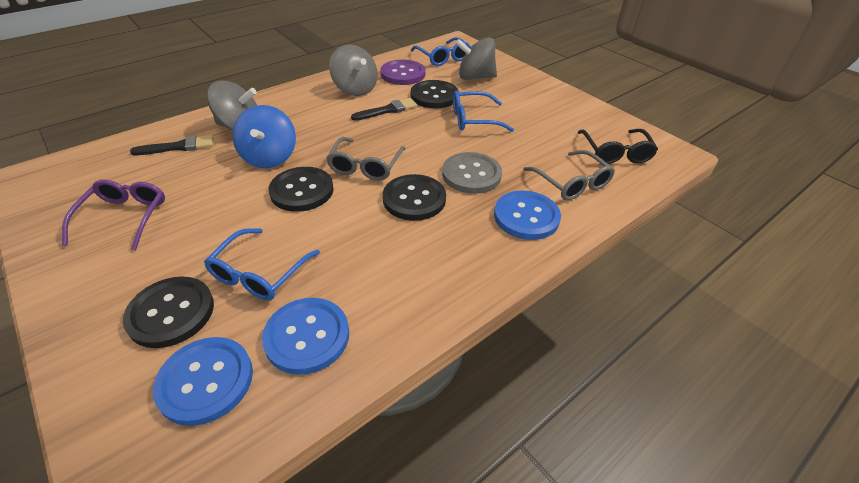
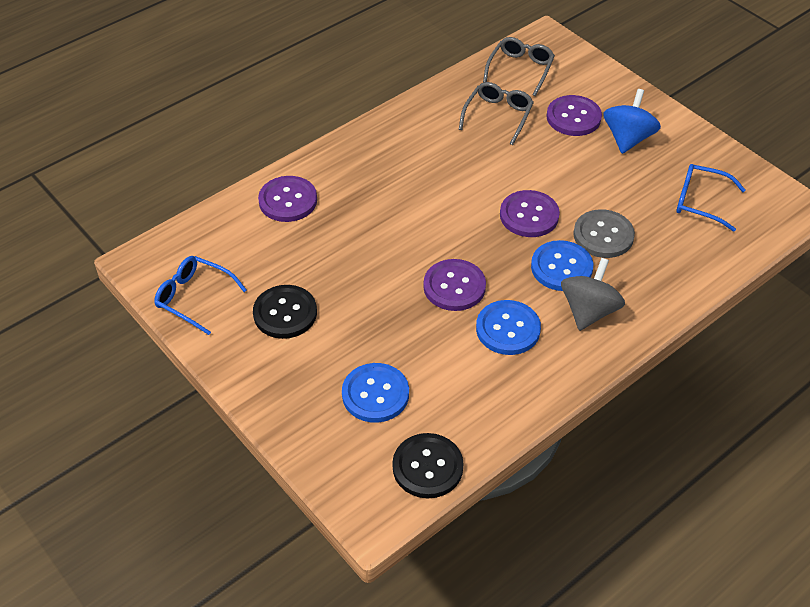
black brush: [130,135,213,155] [351,98,417,121] = 2 -> none = 0
black button: [123,276,214,348] [269,167,334,212] [383,174,446,221] [411,80,459,109] = 4 -> [253,285,317,339] [393,433,464,498] = 2
black glasses: [578,129,658,164] = 1 -> none = 0
blue glasses: [204,228,320,300] [411,37,471,66] [453,91,514,132] = 3 -> [154,256,247,335] [676,164,746,232] = 2
grey spinning top: [207,81,257,131] [329,44,378,96] [455,37,497,80] = 3 -> [561,258,625,331] = 1
purple button: [380,60,426,85] = 1 -> [258,176,317,222] [423,259,486,311] [500,190,560,237] [547,95,602,136] = 4
purple glasses: [62,179,165,250] = 1 -> none = 0

